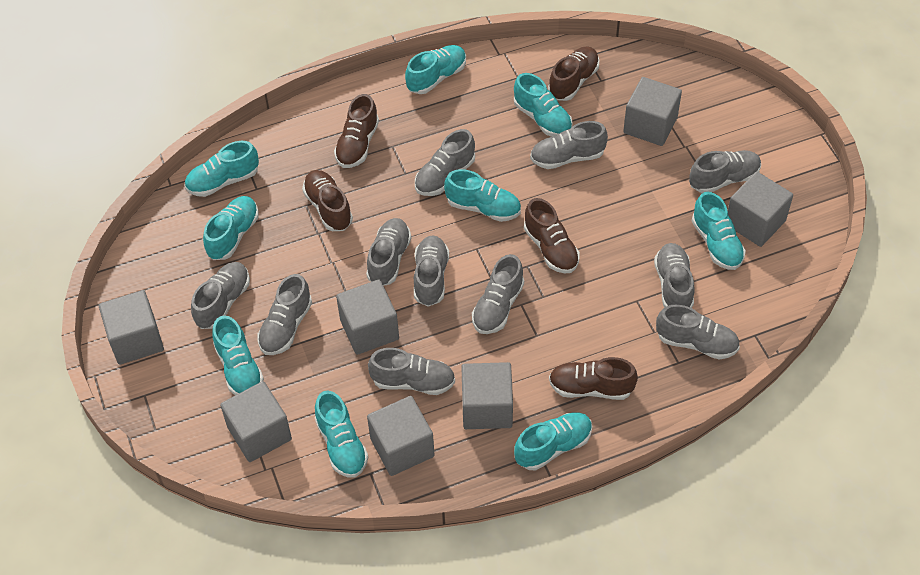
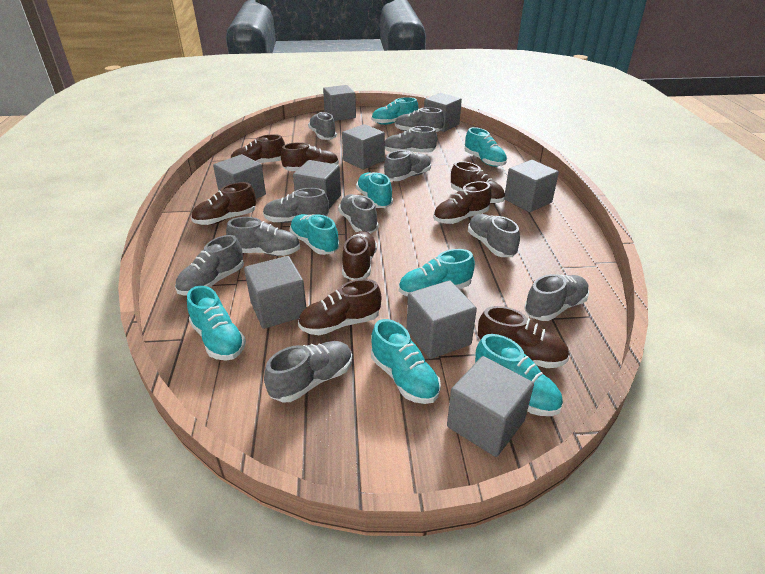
brown shoe: [302,170,353,231] [334,94,379,168] [524,198,580,274] [548,47,599,101] [549,357,638,400] = 5 -> [191,182,256,225] [231,134,285,163] [281,142,339,171] [298,279,381,335] [342,231,377,280] [433,181,491,224] [451,161,505,204] [478,306,569,368] = 8
grey cube: [99,290,164,365] [220,381,292,462] [336,279,399,355] [367,396,435,476] [461,362,513,429] [623,77,682,146] [728,172,793,247] = 7 -> [213,154,266,199] [244,256,306,329] [293,160,341,208] [323,85,356,121] [342,124,385,170] [407,280,477,359] [424,93,462,132] [447,356,534,457] [505,160,559,212] = 9
turquoise shoe: [184,141,259,197] [203,196,259,260] [212,316,264,395] [315,391,368,478] [405,45,466,94] [444,169,521,222] [514,73,573,137] [514,412,592,471] [692,192,746,270] = 9 -> [187,286,246,360] [290,214,339,255] [356,172,393,208] [371,97,418,125] [371,319,441,404] [399,249,475,297] [465,127,507,167] [475,334,563,416] = 8

